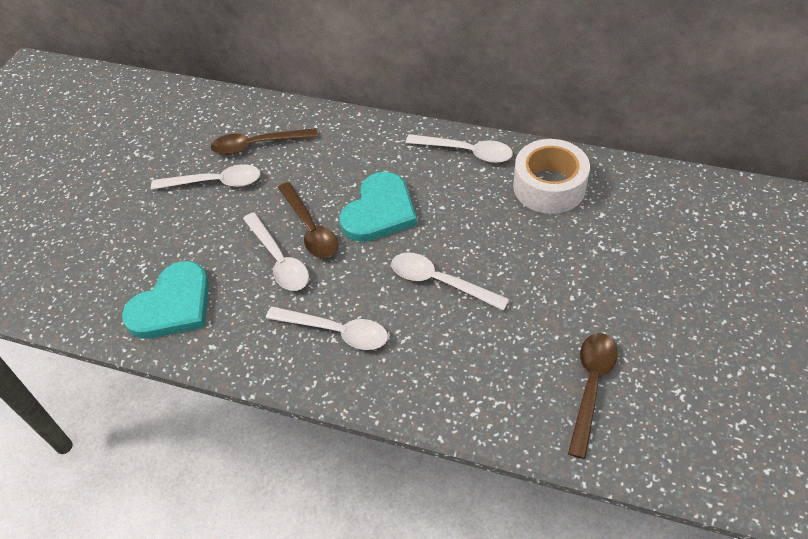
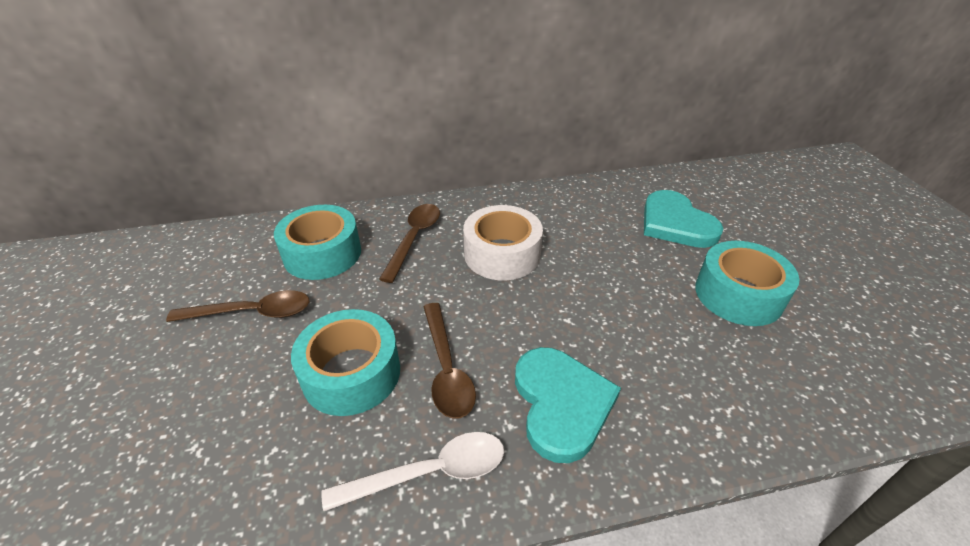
turquoise tape: none = 0 -> [274,205,361,280] [291,309,400,416] [695,241,799,326] = 3
white spoon: [151,164,260,190] [243,212,309,291] [266,306,388,350] [391,253,509,311] [406,134,513,163] = 5 -> [321,432,504,511] = 1

